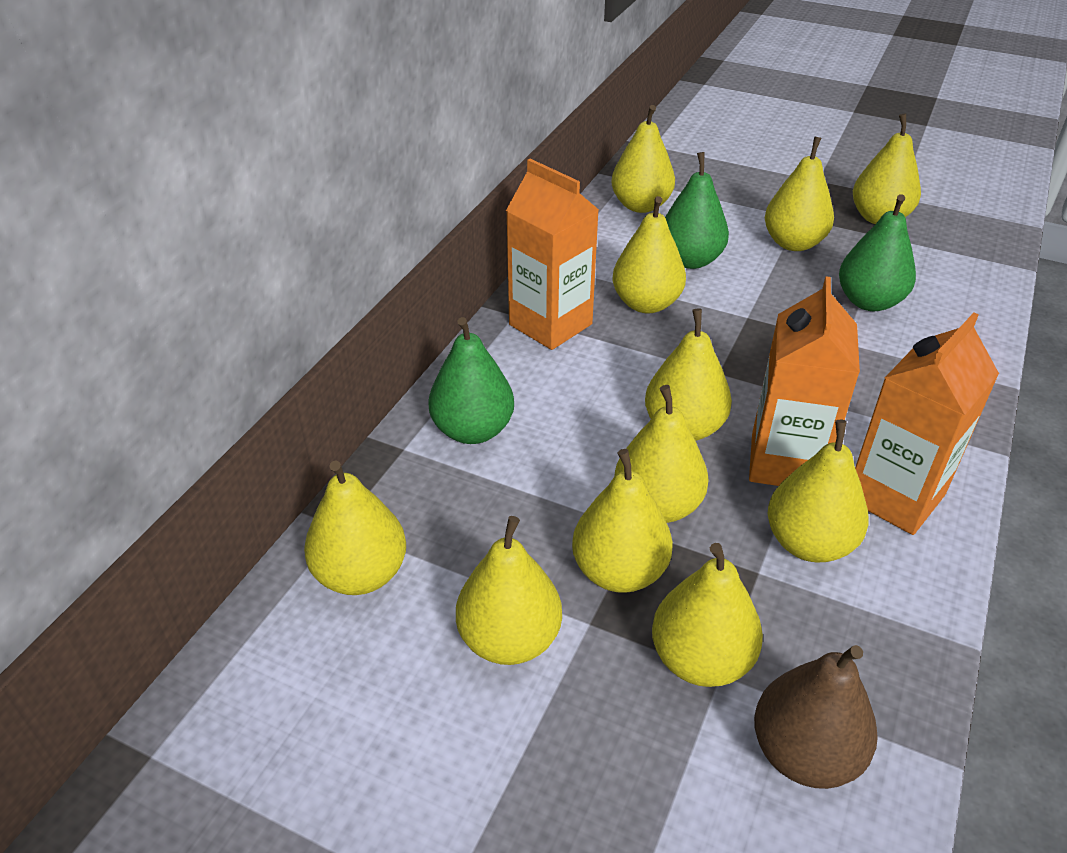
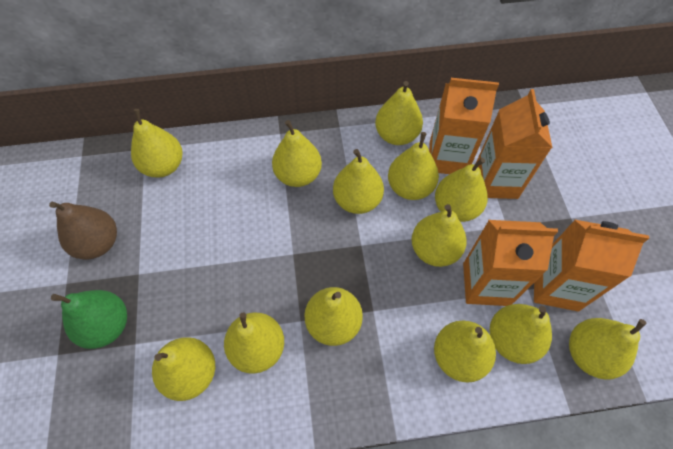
green pear: [428,317,514,444] [665,152,729,269] [839,194,916,311] = 3 -> [51,290,127,349] = 1
orange carton: [506,159,599,350] [749,276,860,486] [855,313,999,535] = 3 -> [429,78,499,174] [463,220,558,306] [476,89,552,199] [534,219,649,311] = 4
yellow pear: [304,460,406,595] [456,516,562,665] [572,449,673,593] [611,105,675,213] [612,196,686,313] [614,385,709,523] [645,308,732,441] [652,543,763,687] [765,136,834,251] [768,420,869,562] [853,114,921,224] = 11 -> [131,109,183,178] [152,337,215,401] [224,313,284,374] [272,120,322,187] [305,287,363,346] [333,149,384,214] [375,81,423,145] [388,132,439,200] [412,204,467,267] [434,321,496,383] [435,158,488,222] [490,304,552,364] [569,318,647,380] = 13

